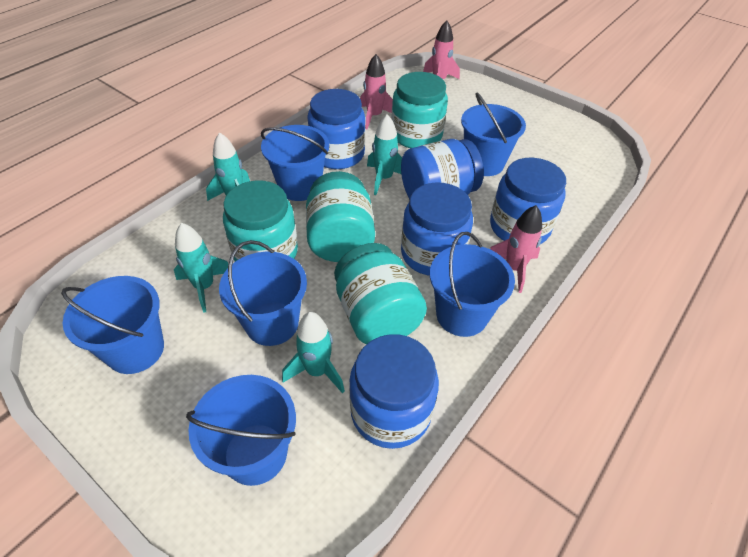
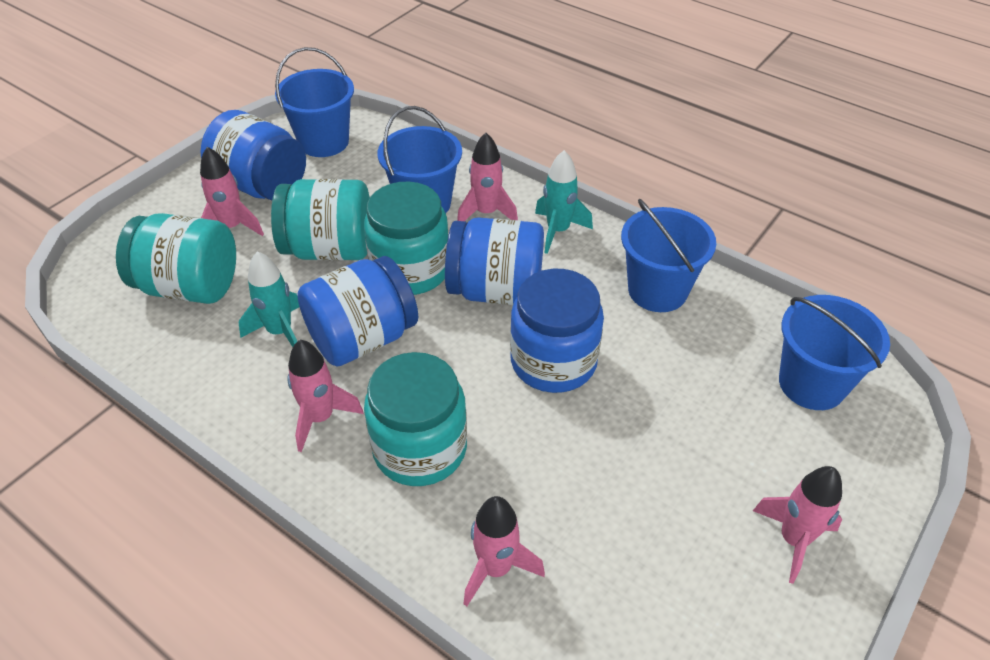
blue bucket: [61,276,164,374] [186,375,296,486] [219,240,307,346] [261,125,329,201] [430,232,515,337] [461,92,526,176] = 6 -> [275,47,354,157] [378,106,462,213] [621,199,716,312] [779,295,890,410] = 4
blue jar: [307,89,365,169] [349,334,439,449] [401,139,484,199] [401,182,473,276] [490,158,566,244] = 5 -> [201,110,306,200] [297,256,418,367] [445,217,544,305] [510,269,604,393] = 4
pink rocket: [360,54,393,129] [423,20,460,79] [490,205,542,293] = 3 -> [200,147,264,236] [287,340,363,452] [457,133,518,221] [464,496,545,607] [753,466,842,584] = 5
turquoise rocket: [174,223,228,313] [206,132,250,201] [282,312,345,394] [367,114,402,195] = 4 -> [239,251,300,347] [535,150,593,254] = 2

